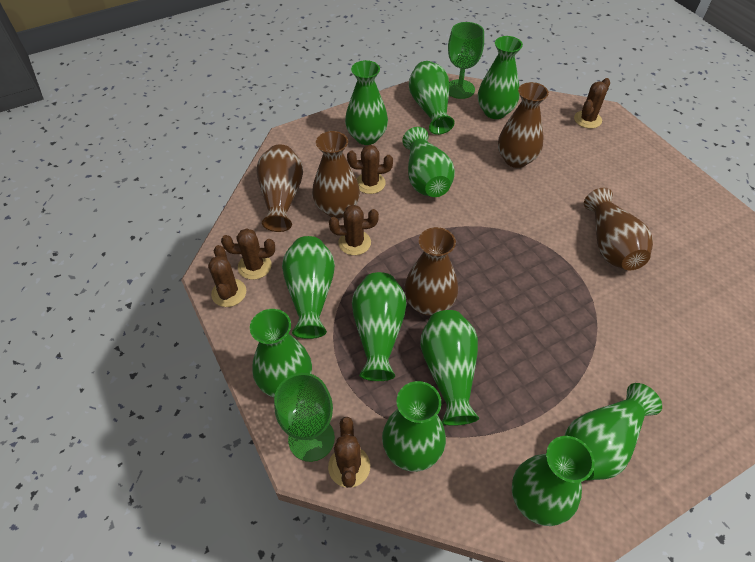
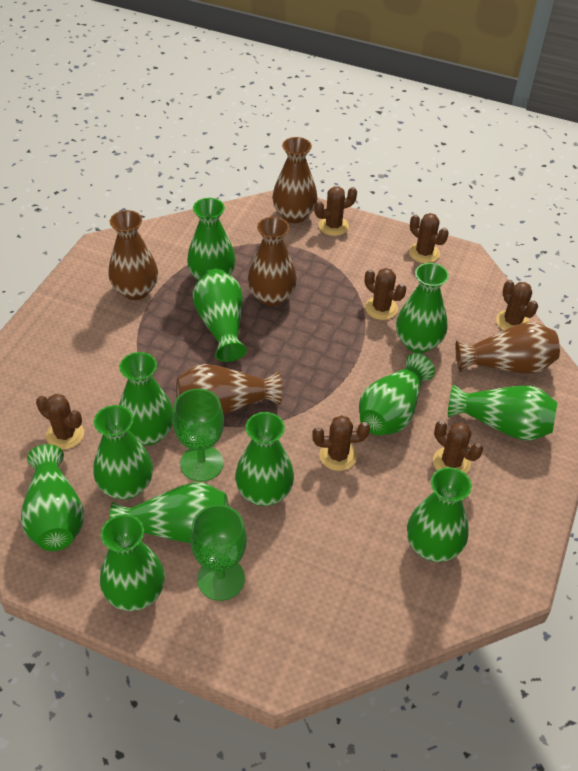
brown cactus: [208,245,246,307] [221,228,275,280] [328,417,370,488] [329,205,379,255] [347,145,393,194] [574,78,610,129] = 6 -> [36,394,84,450] [312,415,370,471] [314,186,357,236] [365,268,406,320] [409,213,449,263] [433,420,483,474] [496,280,538,330] = 7
green vase: [250,309,312,397] [282,236,335,339] [345,60,388,145] [352,272,407,381] [382,381,446,472] [403,127,455,197] [409,61,455,135] [420,310,479,426] [478,36,523,119] [512,436,595,526] [565,383,662,480] = 11 -> [21,444,84,551] [93,405,153,500] [100,514,165,611] [110,482,229,543] [119,352,173,446] [187,198,236,280] [193,268,247,362] [235,412,294,506] [359,353,435,435] [396,263,449,353] [407,467,472,562] [448,384,558,440] = 12

